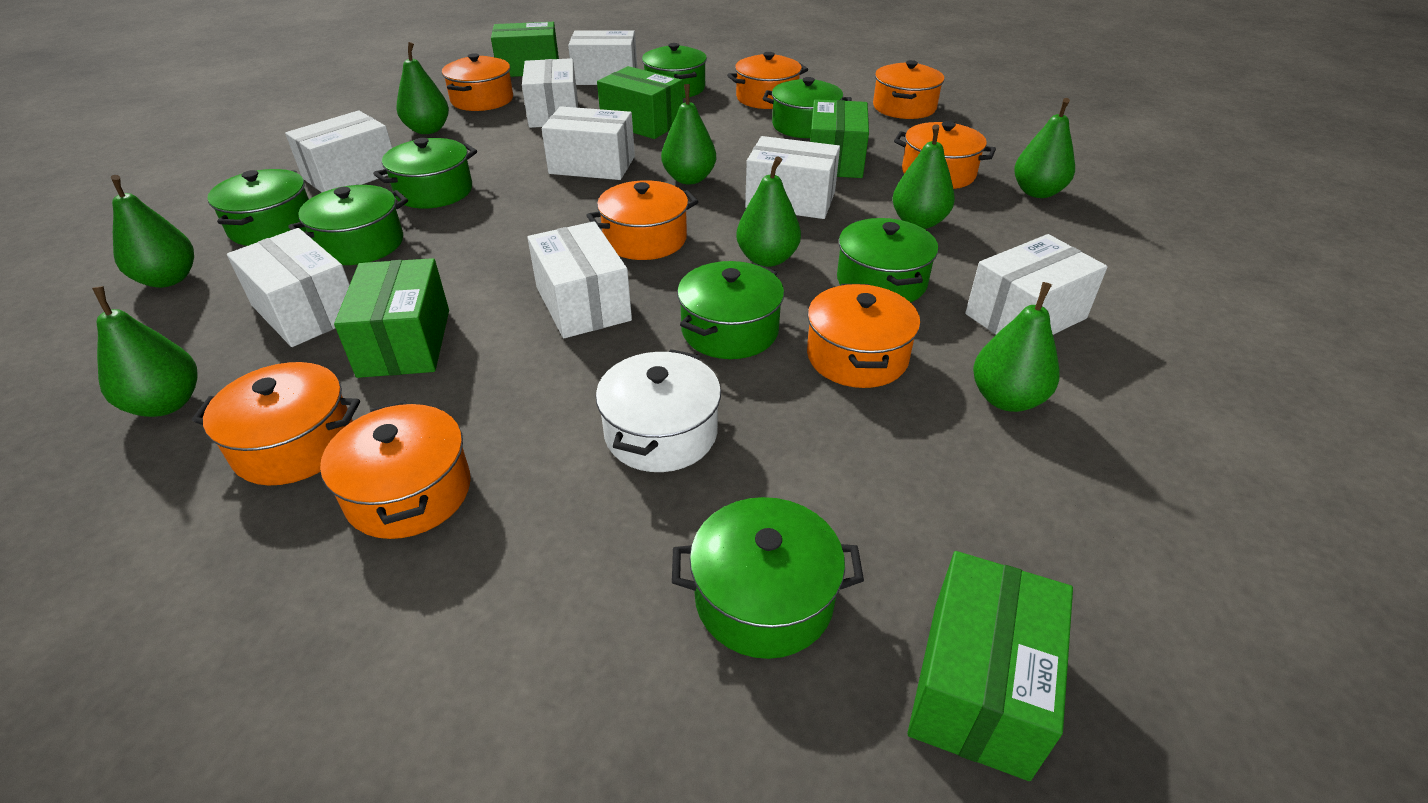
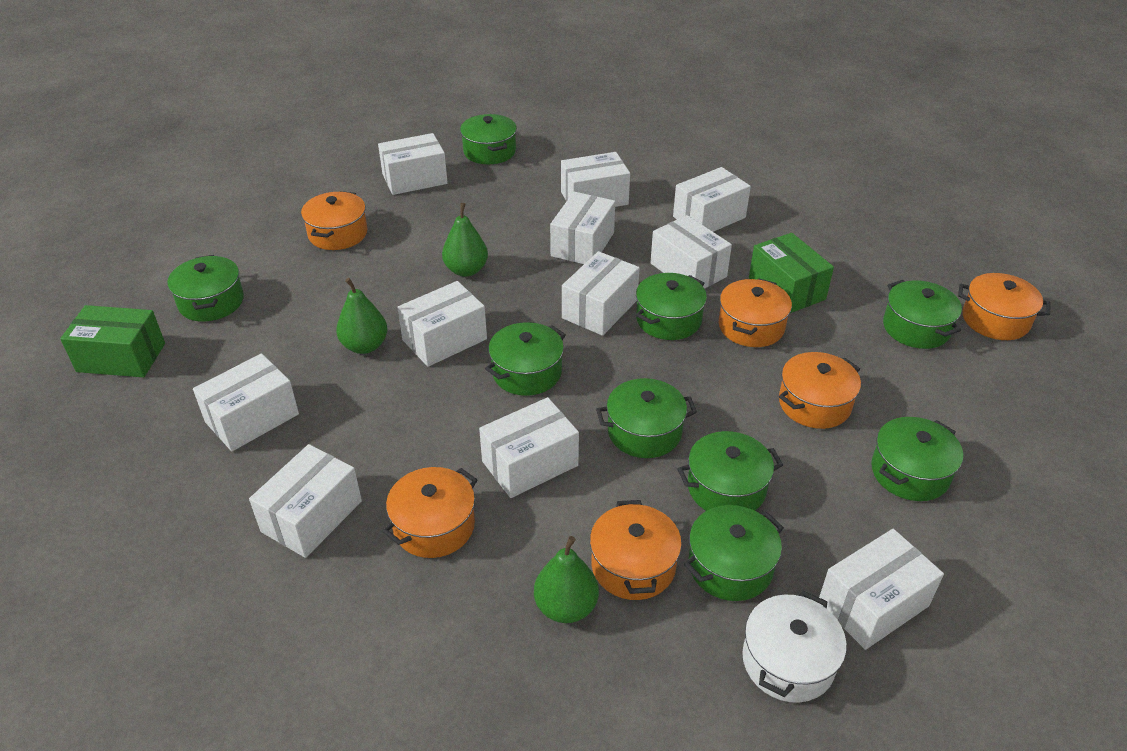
green box: [334,258,449,378] [491,22,559,77] [597,66,683,139] [810,99,869,178] [908,551,1073,781] = 5 -> [60,305,165,377] [749,233,834,313] = 2
green pear: [92,286,198,417] [111,175,194,288] [397,42,449,134] [661,84,716,184] [736,156,801,267] [893,124,955,229] [973,282,1060,412] [1014,98,1075,198] = 8 -> [336,278,387,354] [442,203,488,277] [534,536,599,623] = 3
green pot: [207,169,309,246] [288,185,408,265] [373,138,477,209] [642,43,707,98] [672,497,864,659] [677,261,784,359] [763,77,852,138] [837,218,939,303] = 8 -> [167,255,244,322] [460,114,517,164] [485,322,566,396] [596,378,697,458] [636,273,707,340] [677,431,783,511] [684,505,784,601] [871,417,963,501] [883,280,962,349] = 9
orange pot: [192,362,360,485] [320,401,471,539] [442,53,513,111] [586,180,698,260] [727,52,808,109] [807,284,920,388] [873,60,944,119] [894,121,996,189] = 8 -> [301,191,367,250] [382,467,477,558] [590,500,682,600] [719,278,792,347] [779,352,861,429] [958,273,1050,340] = 6
white box: [227,228,350,347] [285,110,392,192] [522,58,578,128] [527,221,632,338] [542,106,635,180] [568,30,637,85] [745,136,840,219] [965,234,1108,335] = 8 -> [193,353,299,451] [249,444,362,558] [378,133,448,195] [397,281,487,367] [479,397,579,498] [550,192,615,264] [561,152,630,207] [562,251,640,336] [650,215,732,289] [673,167,751,232] [819,529,944,650] = 11

